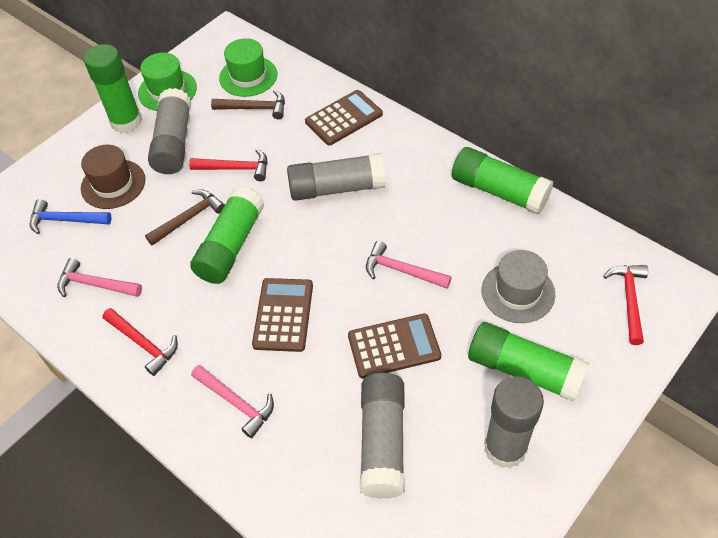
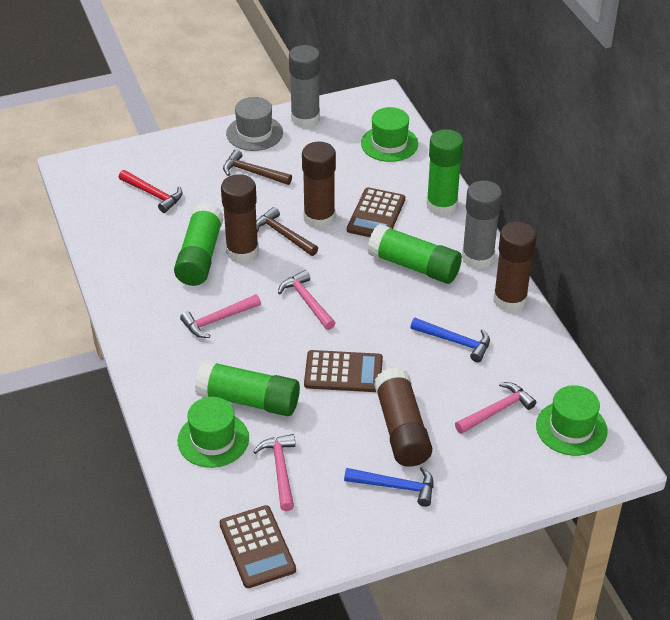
blue hammer: [30,199,111,234] = 1 -> [344,467,434,507] [411,318,490,362] = 2
brown glue stick: none = 0 -> [221,174,259,263] [302,142,336,229] [374,367,432,467] [493,222,537,312] = 4
brown hat: [81,145,145,209] = 1 -> none = 0
green hat: [138,53,197,111] [219,38,277,97] = 2 -> [178,397,249,468] [361,107,418,162] [536,385,608,456] = 3
grey glue stick: [148,88,191,174] [287,153,385,201] [360,373,405,499] [484,376,544,468] = 4 -> [289,45,320,128] [462,180,502,270] = 2
pink hammer: [57,258,142,297] [191,365,274,438] [366,241,452,289] = 3 -> [180,294,261,338] [253,434,295,511] [278,270,335,330] [455,382,536,434] = 4
red hammer: [102,308,178,376] [189,149,268,181] [603,265,648,345] = 3 -> [119,170,182,213] = 1

